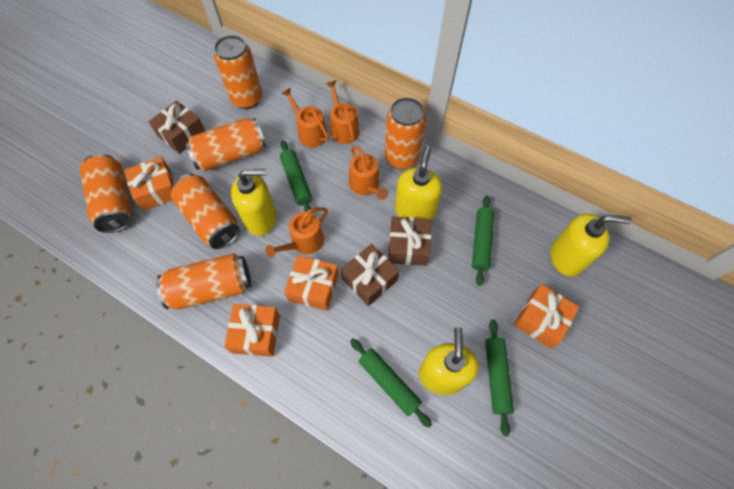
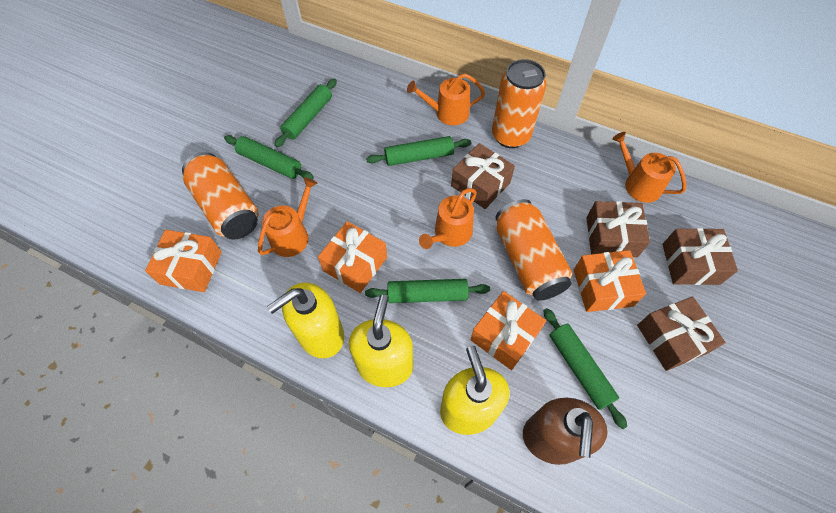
brown gift: [149,100,205,154] [341,244,399,306] [388,216,431,266] = 3 -> [451,143,515,209] [586,201,650,257] [637,296,726,371] [662,228,738,285] = 4
brown soap dispenser: none = 0 -> [523,398,608,465] = 1
green rolling pin: [280,140,312,212] [350,339,432,428] [472,196,494,286] [485,320,514,437] = 4 -> [224,135,314,180] [274,78,337,147] [365,279,490,303] [366,136,471,166] [544,308,627,429] = 5
orange can: [80,154,132,233] [156,253,251,310] [171,174,240,249] [185,118,267,171] [214,35,262,109] [385,97,426,170] = 6 -> [182,152,258,240] [492,59,546,148] [495,199,572,301] = 3
yellow soap dispenser: [231,169,277,236] [395,146,442,220] [419,327,479,395] [551,213,632,277] = 4 -> [267,282,344,358] [349,295,413,387] [440,346,509,435] = 3

